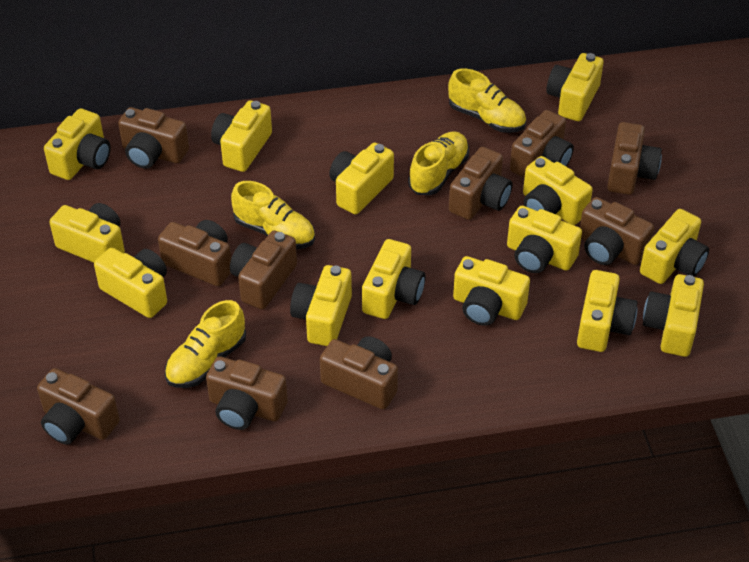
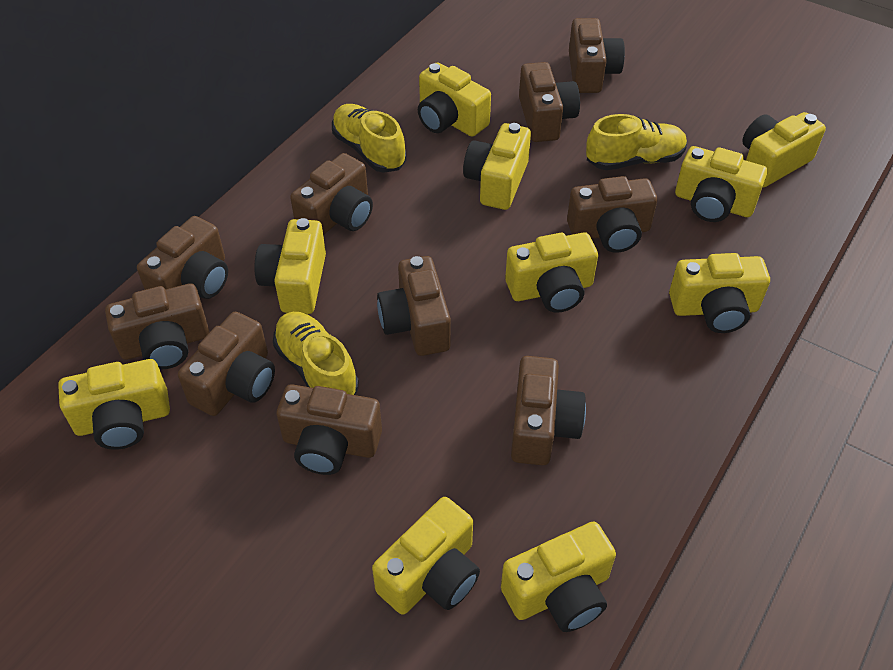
yellow camera: [44,108,111,180] [49,203,125,263] [94,248,167,318] [211,100,272,172] [290,265,352,346] [329,143,394,215] [362,239,425,319] [453,256,530,326] [507,206,582,273] [523,156,593,225] [546,53,604,121] [577,270,637,352] [640,209,709,284] [643,274,704,357] = 14 -> [58,359,170,450] [254,218,326,314] [372,497,480,615] [418,62,491,137] [463,123,531,210] [501,522,616,632] [505,232,598,313] [669,253,770,333] [675,146,767,222] [742,112,826,187] = 10
yellow shoe: [165,300,246,388] [231,181,315,250] [408,131,469,195] [448,69,526,133] = 4 -> [273,312,359,395] [332,104,406,173] [586,114,687,170] = 3

